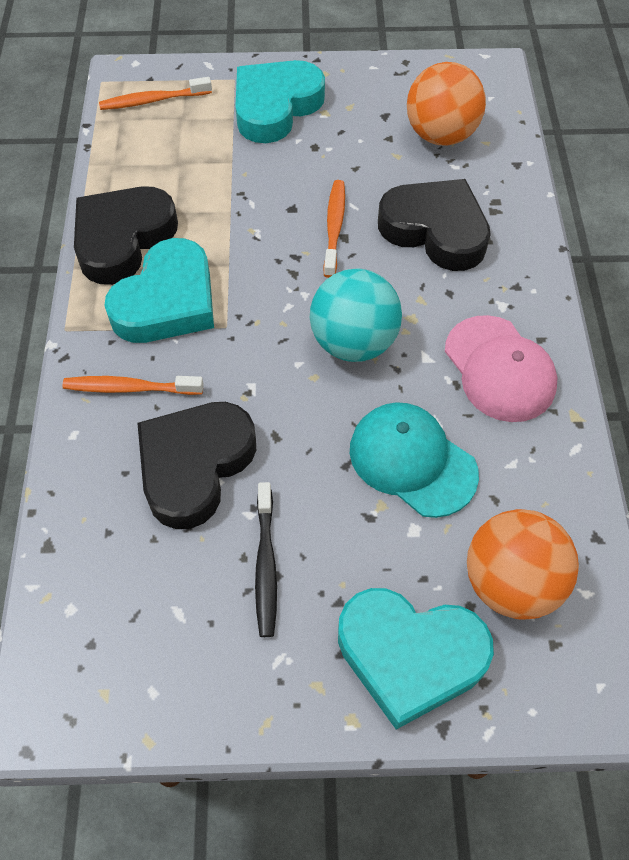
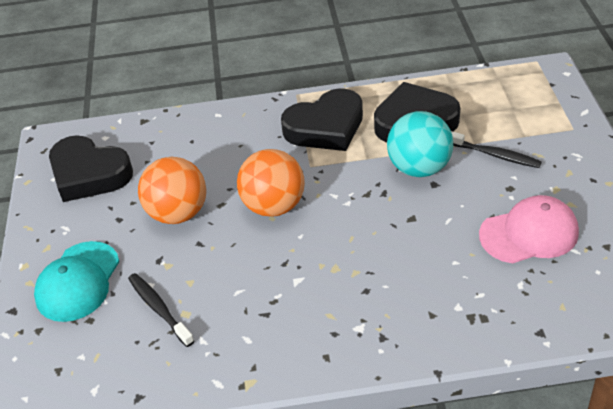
black toothbrush: [255,482,277,637] = 1 -> [128,273,194,347] [451,131,542,168] = 2
orange toothbrush: [63,376,204,395] [99,77,212,110] [324,180,345,278] = 3 -> none = 0
turquoise heart: [104,238,214,343] [235,60,325,143] [338,588,494,730] = 3 -> none = 0

